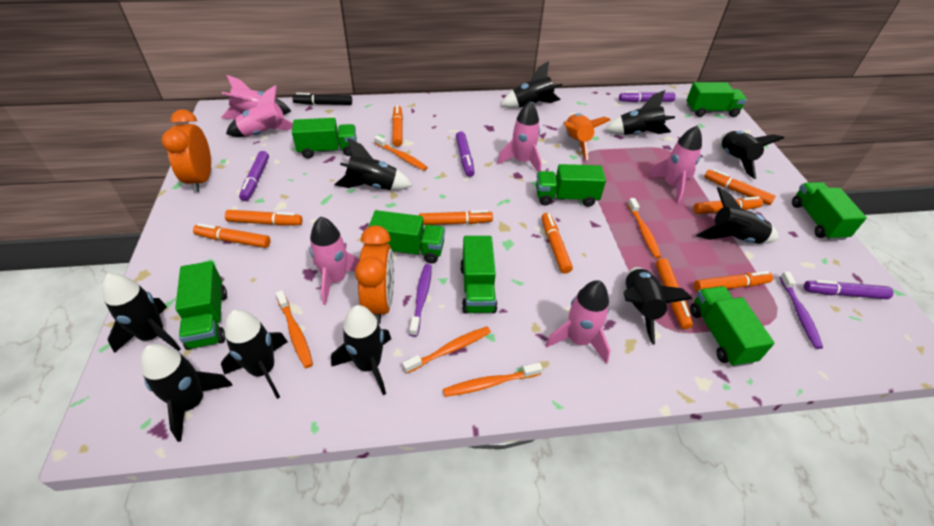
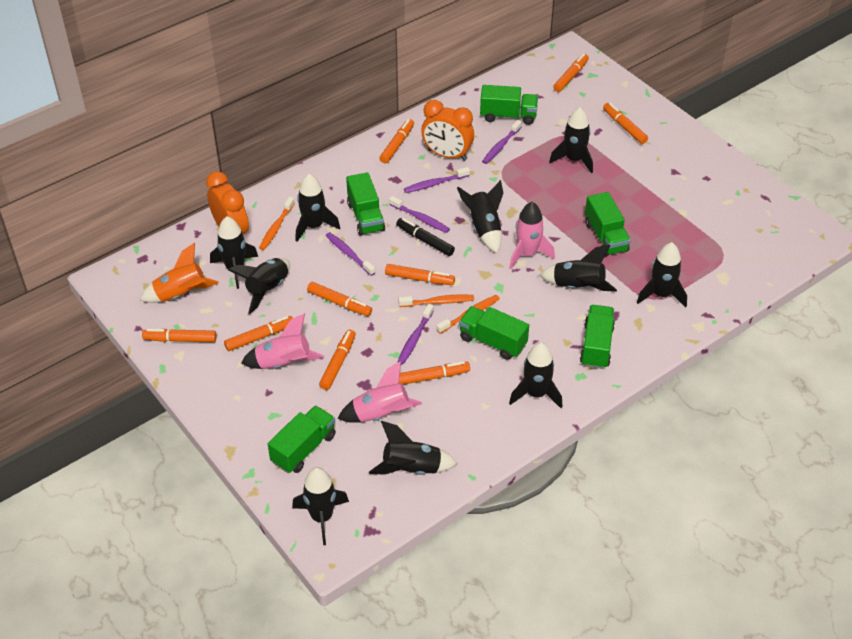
green truck: [175,261,227,350] [292,118,356,158] [368,210,445,263] [460,236,498,314] [536,164,606,207] [686,82,747,117] [690,286,774,367] [792,182,867,240] = 8 -> [268,405,336,473] [346,172,385,236] [459,306,529,360] [480,85,538,125] [580,305,615,369] [585,192,631,256] = 6
orange toothbrush: [276,290,313,368] [374,135,428,171] [402,327,491,374] [443,363,543,397] [628,198,661,258] = 5 -> [259,197,295,250] [399,294,474,307] [436,295,500,334] = 3
pink rocket: [221,75,291,119] [226,85,293,137] [309,216,360,305] [497,101,542,172] [545,280,611,364] [647,125,702,203] = 6 -> [241,313,324,369] [338,361,422,423] [509,202,555,269] = 3
purple marker: [239,151,269,201] [456,131,475,177] [619,91,675,102] [804,280,893,299] = 4 -> none = 0
purple toothbrush: [409,264,432,337] [780,272,823,349] = 2 -> [326,232,376,276] [389,196,450,233] [397,304,434,365] [404,167,470,193] [482,120,522,164] = 5

